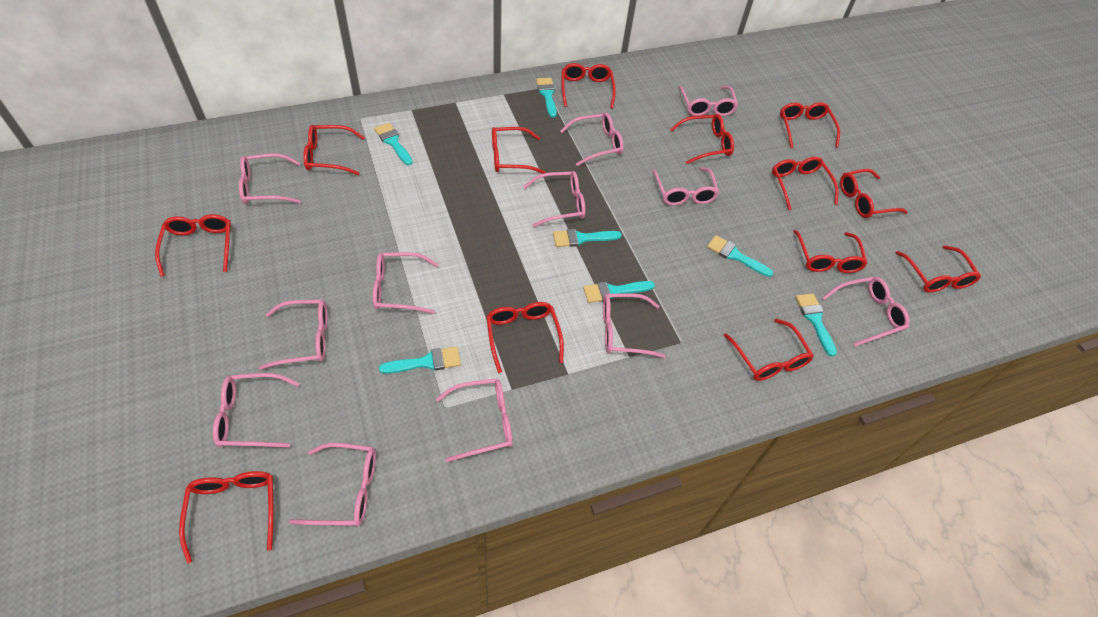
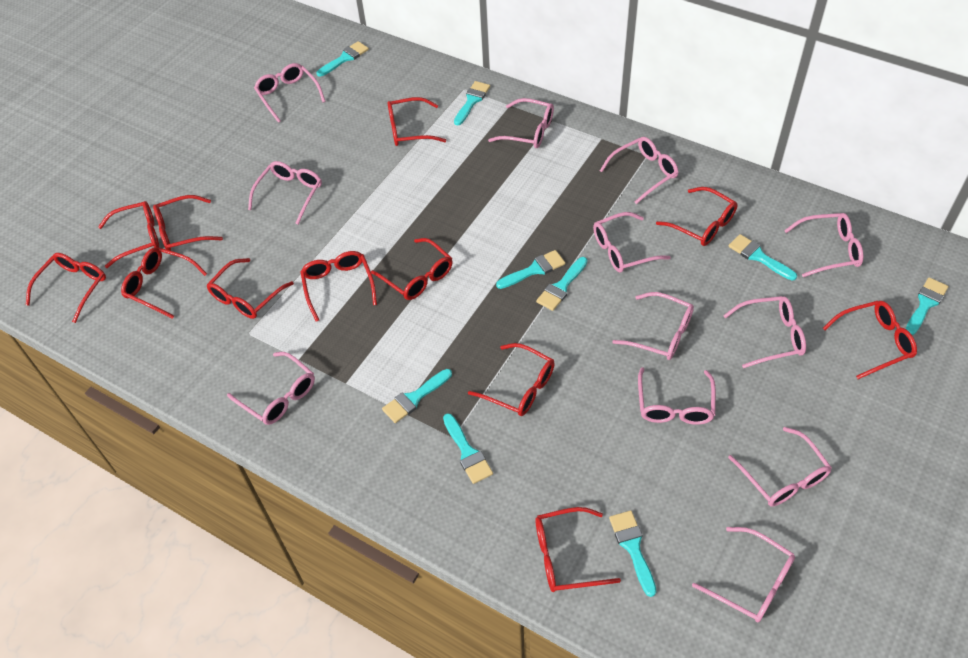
red glasses: [155,214,231,277] [179,471,274,563] [303,125,365,175] [486,302,564,373] [492,127,546,174] [561,63,616,109] [670,114,734,164] [724,319,814,381] [772,157,838,210] [780,102,840,148] [793,230,868,273] [840,169,908,218] [896,245,981,293] = 13 -> [26,253,106,323] [98,201,159,268] [121,247,207,319] [153,195,223,251] [207,258,294,319] [300,251,377,322] [371,238,453,300] [387,97,446,146] [468,343,555,416] [535,507,621,592] [656,187,738,246] [823,301,917,379] = 12
turquoise brush: [374,123,413,165] [379,346,461,374] [536,78,557,118] [553,229,622,247] [583,281,655,303] [707,235,773,277] [795,293,837,357] = 7 -> [316,41,369,77] [382,369,452,423] [443,413,493,484] [454,81,490,126] [496,250,565,289] [536,257,587,311] [609,510,657,597] [728,234,797,281] [906,277,949,335] = 9

